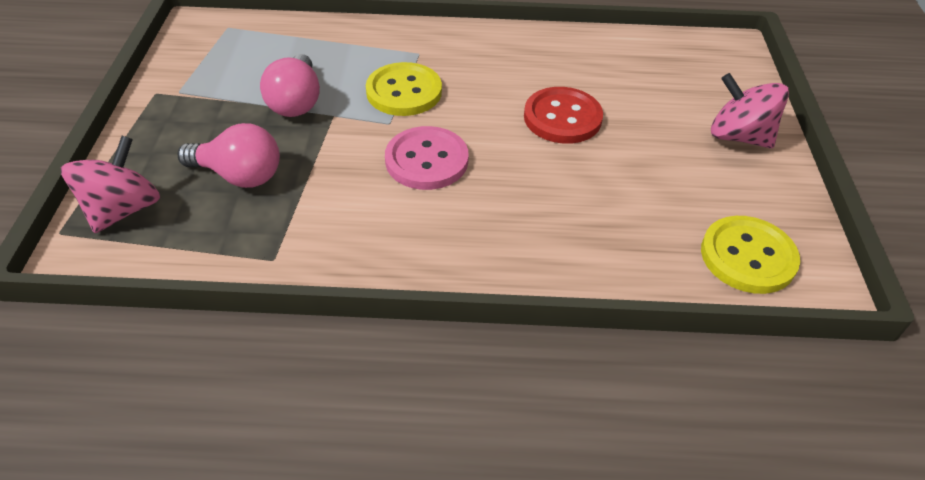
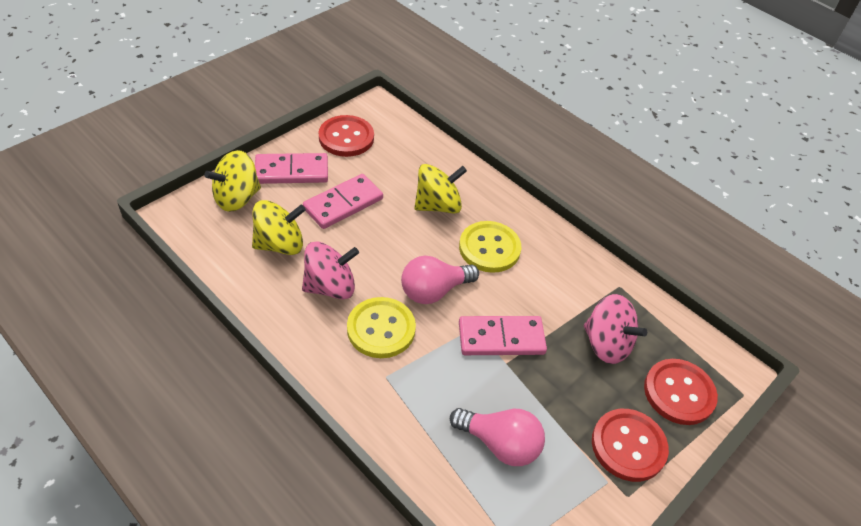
pink button: [385,126,469,190] = 1 -> none = 0
pink domino: none = 0 -> [255,153,328,184] [303,174,383,229] [459,316,547,355] = 3
red button: [524,87,603,144] = 1 -> [318,115,374,157] [592,409,669,482] [644,359,718,425] = 3
yellow spinning top: none = 0 -> [204,150,261,212] [252,200,306,255] [414,164,467,214] = 3

